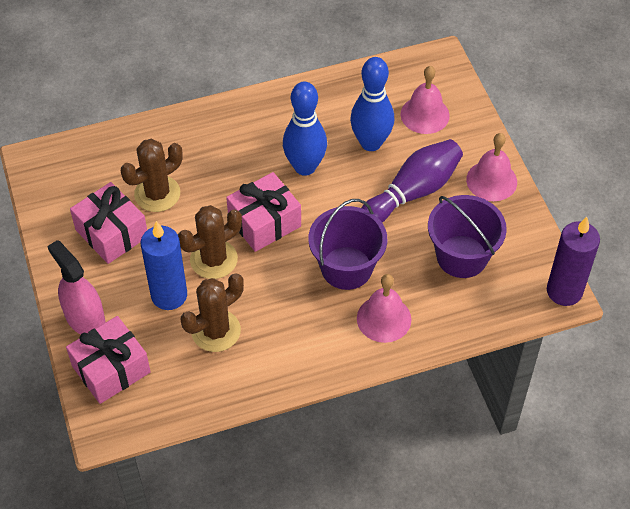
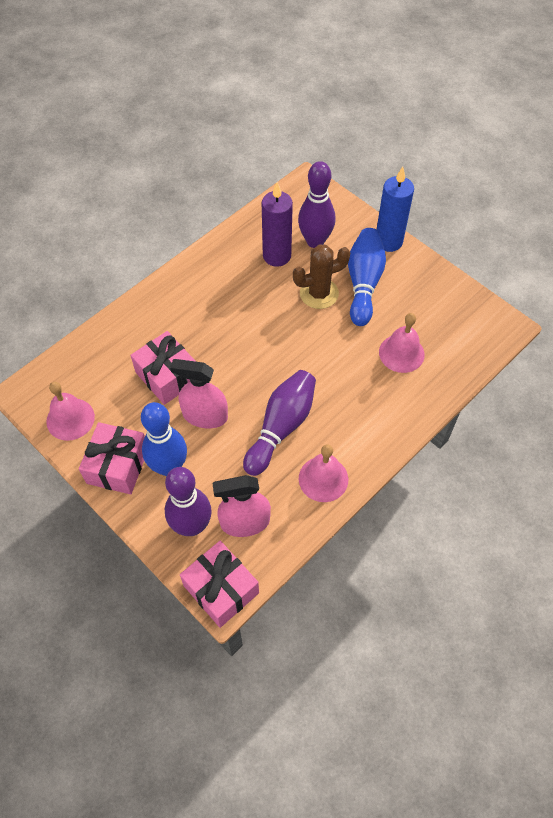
brown cactus: [121,139,182,212] [178,205,242,279] [181,273,244,352] = 3 -> [293,244,350,309] = 1
pink spray bottle: [47,240,105,334] = 1 -> [170,359,228,428] [212,475,271,537] = 2
purple bowling pin: [362,139,463,223] = 1 -> [165,467,212,536] [243,370,316,476] [298,161,336,248] = 3
purple bucket: [308,199,387,290] [428,195,507,278] = 2 -> none = 0

